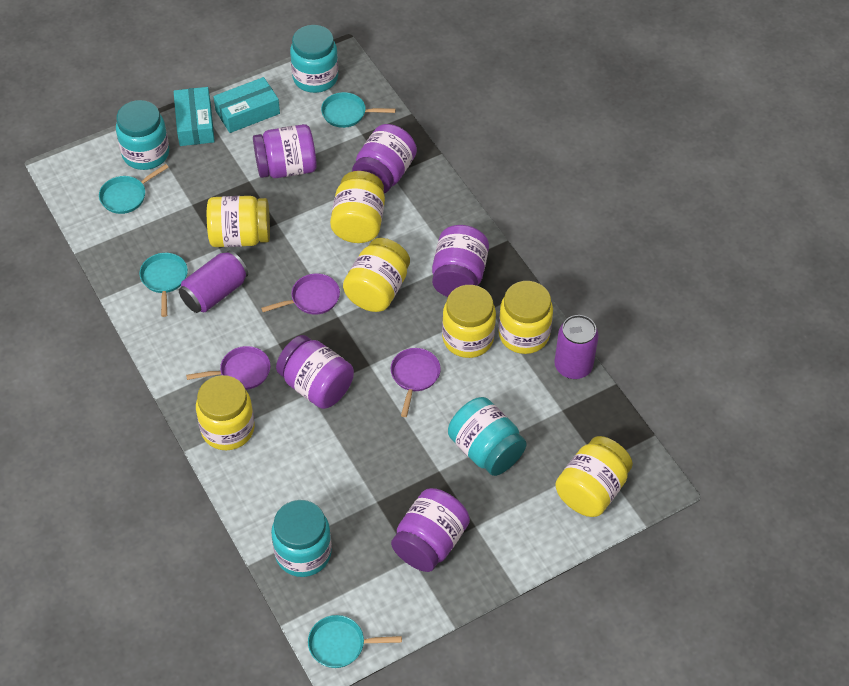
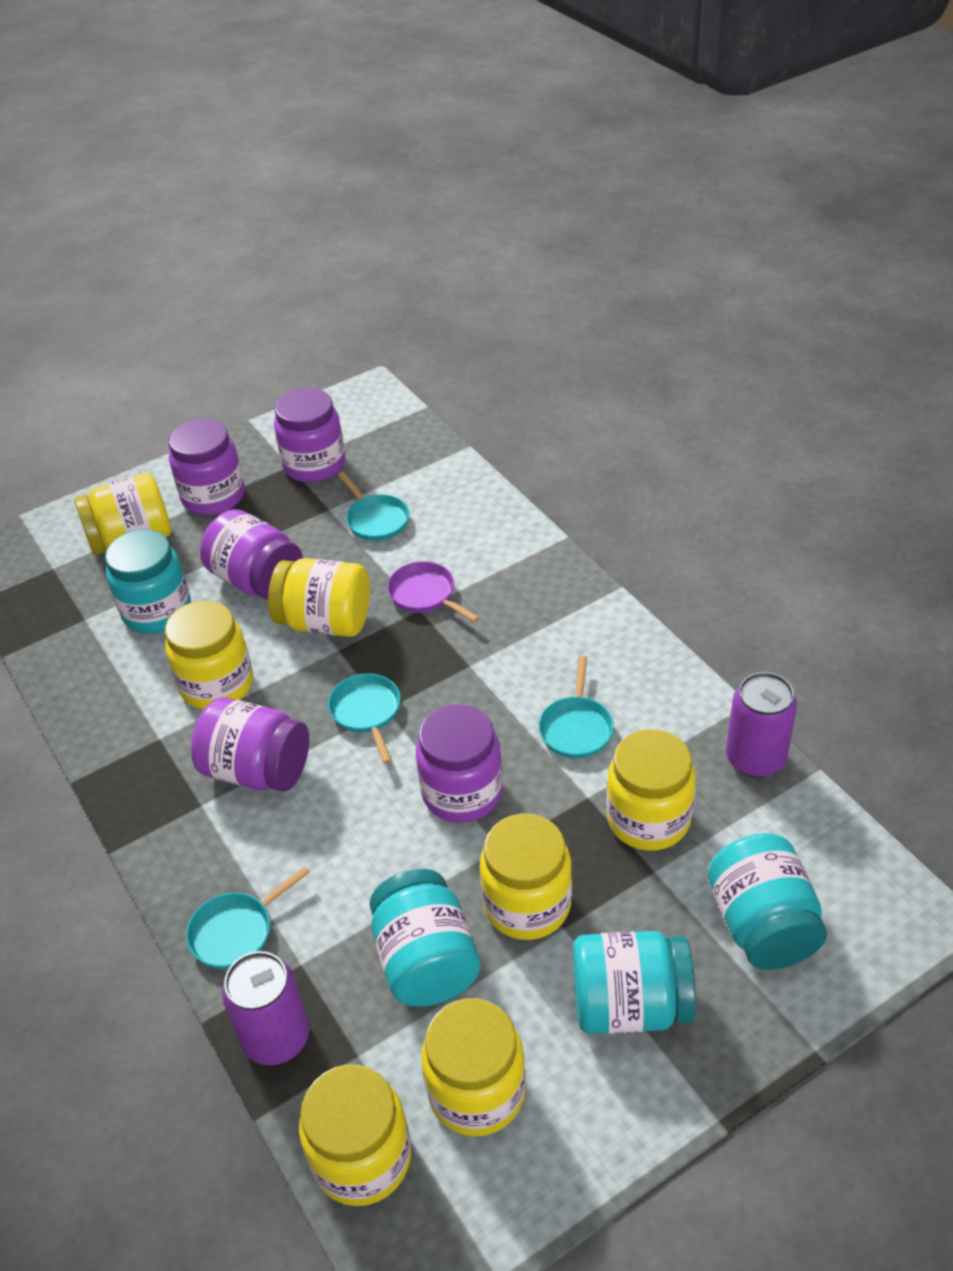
purple pan: [186,346,271,390] [261,274,340,315] [391,348,441,417] = 3 -> [387,561,480,622] = 1
turquoise box: [174,87,215,146] [213,77,280,133] = 2 -> none = 0

